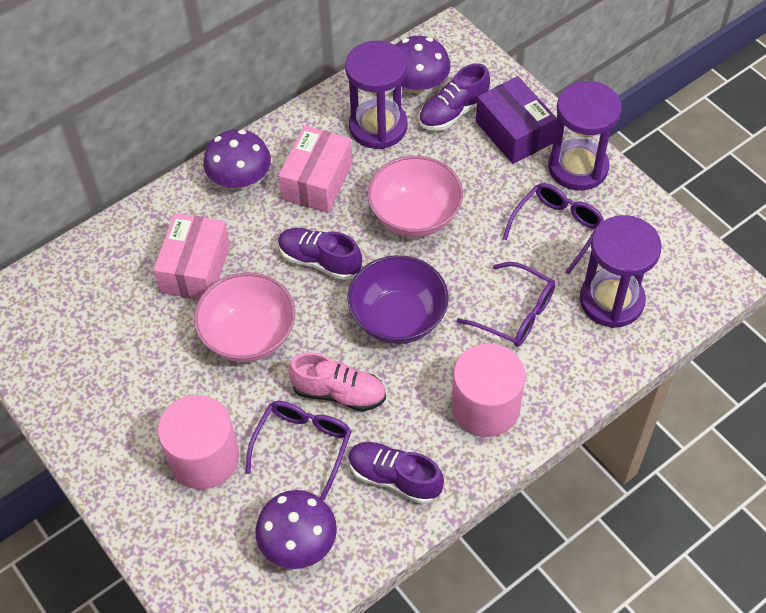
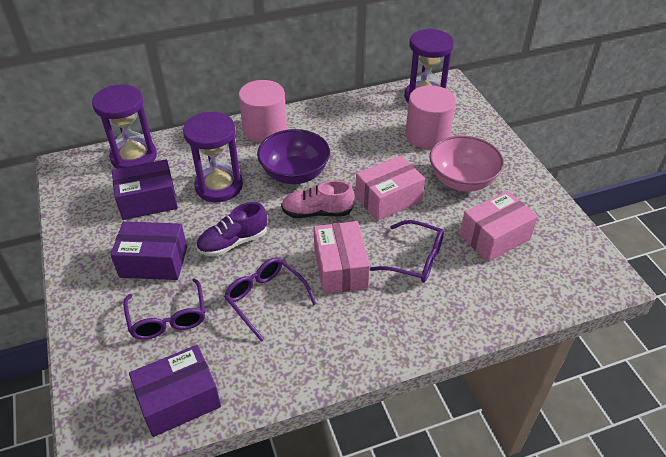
pink bowl: [194,272,295,362] [367,156,463,237] = 2 -> [430,135,504,192] = 1
pink box: [154,213,230,299] [278,126,353,213] = 2 -> [314,221,370,294] [355,155,425,221] [460,191,538,262] = 3
purple box: [476,76,557,164] = 1 -> [110,221,187,280] [112,159,178,220] [129,345,221,437] = 3
purple mushroom: [203,129,271,189] [255,490,337,569] [396,36,451,94] = 3 -> none = 0
purple shoe: [278,228,362,280] [348,442,444,504] [419,63,490,131] = 3 -> [196,202,267,257] = 1

